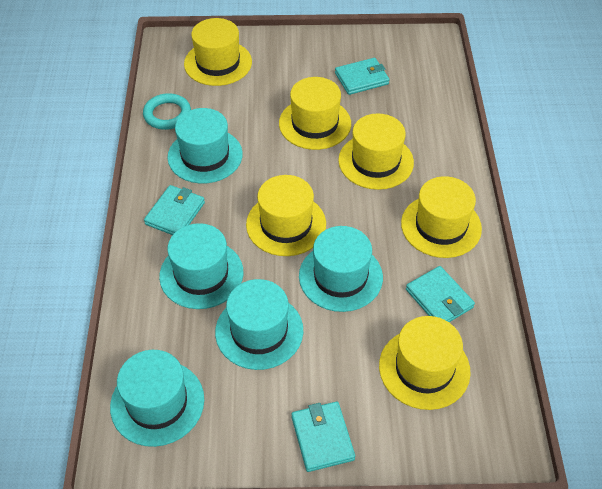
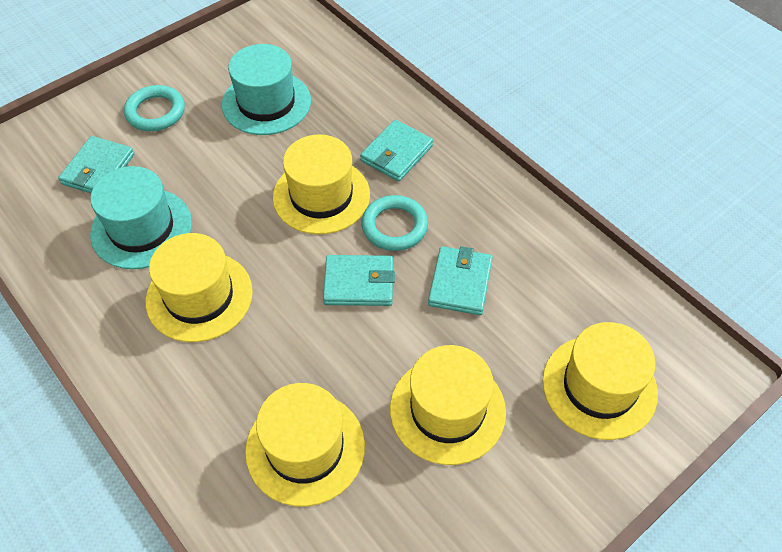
turquoise hat: [110,350,204,447] [159,223,243,309] [168,108,243,184] [215,279,303,370] [299,226,383,312] = 5 -> [90,166,192,269] [222,44,311,135] = 2
turquoise ring: [143,93,191,130] = 1 -> [124,85,185,131] [361,195,428,251] = 2
yellow hat: [184,18,252,86] [246,175,326,256] [279,77,351,150] [338,113,414,190] [379,316,471,410] [401,176,482,258] = 6 -> [145,233,253,342] [245,383,365,507] [273,134,370,234] [390,345,506,465] [543,322,658,440] = 5

